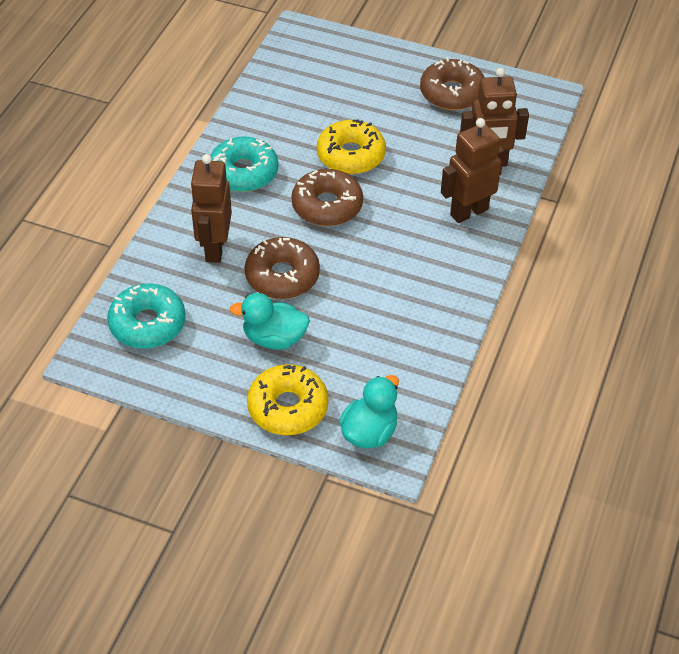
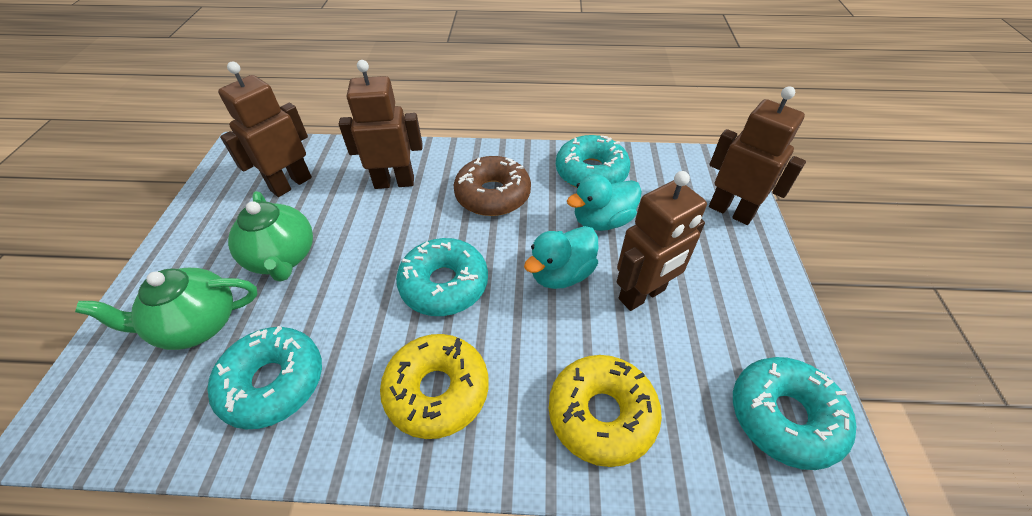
brown donut: [245,237,320,299] [292,169,363,226] [420,57,485,110] = 3 -> [454,156,531,216] = 1
brown robot: [190,154,232,263] [441,118,504,223] [460,68,529,167] = 3 -> [218,62,312,197] [339,60,423,189] [617,171,707,311] [709,86,806,225] = 4
green teapot: none = 0 -> [75,268,257,350] [228,191,313,282] = 2
turquoise donut: [107,284,186,349] [210,136,278,192] = 2 -> [207,326,322,430] [396,238,488,316] [556,135,630,188] [733,357,857,470] = 4

